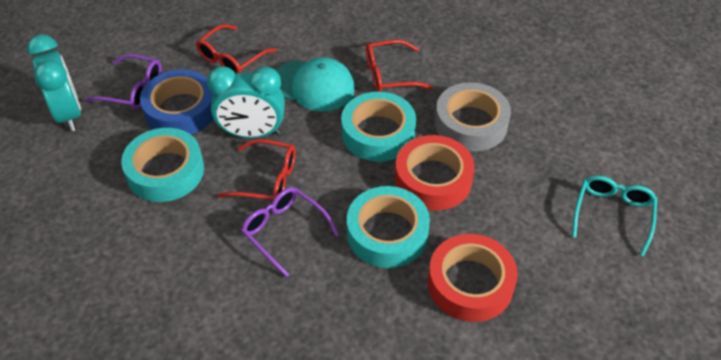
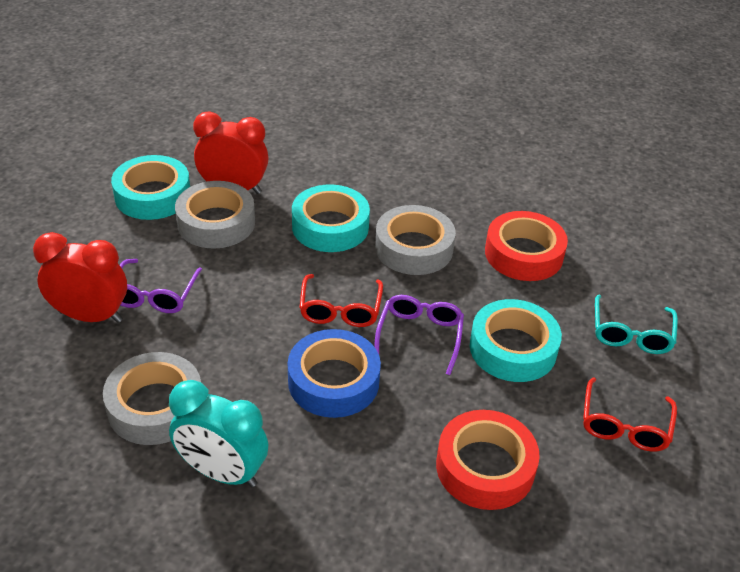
grey tape: [435,82,511,151] = 1 -> [103,352,201,445] [175,181,255,249] [375,205,456,275] = 3
red clock: none = 0 -> [33,232,127,323] [193,112,268,194] = 2
red glasses: [196,24,277,74] [217,139,296,200] [366,40,433,92] = 3 -> [299,274,383,327] [583,377,677,452] = 2
turquoise cap: [276,57,355,112] = 1 -> none = 0
turquoise clock: [27,34,81,131] [207,66,285,138] = 2 -> [169,380,268,487] = 1

